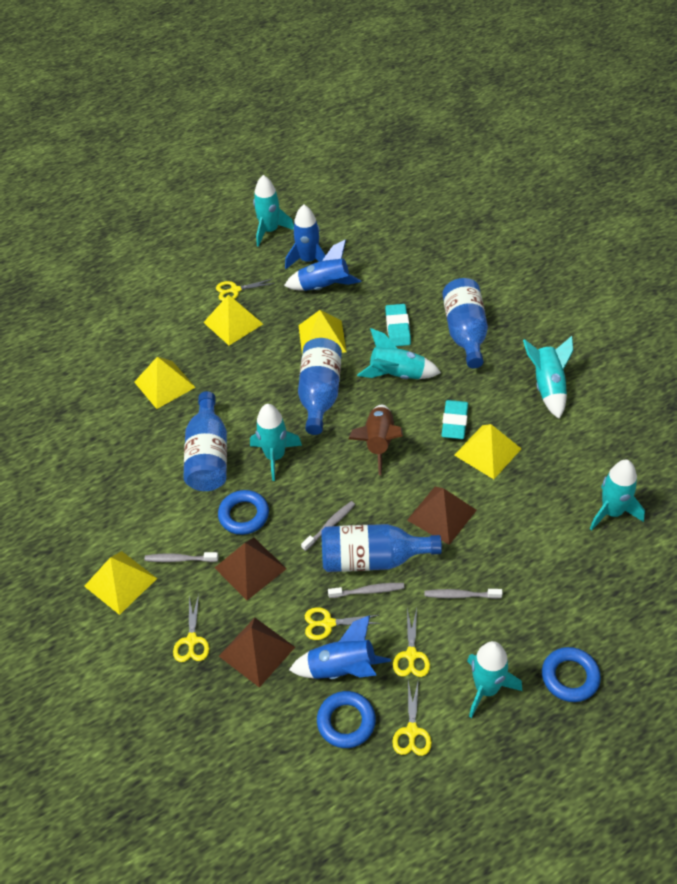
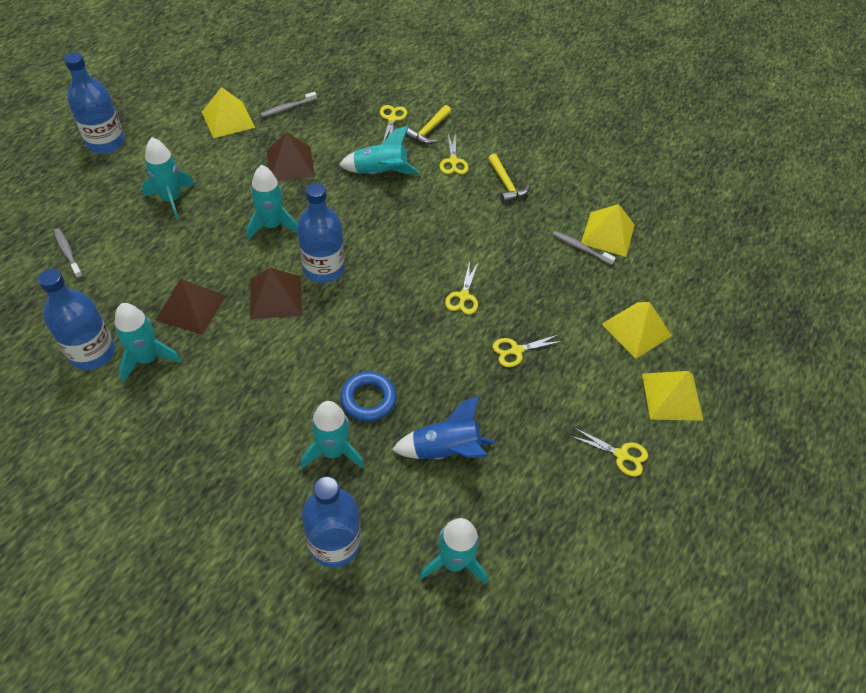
blue ring: [218,490,269,535] [317,691,376,748] [542,647,601,702] = 3 -> [340,371,396,422] = 1
blue rocket: [284,239,361,291] [285,204,326,269] [289,615,391,679] = 3 -> [392,396,495,460] = 1
brown rocket: [348,405,403,475] = 1 -> none = 0
grey toothbrush: [144,552,218,562] [301,501,355,551] [328,583,405,598] [425,589,503,599] = 4 -> [54,228,83,278] [260,92,317,117] [552,231,616,265] = 3
turquoise eraser: [385,304,411,346] [441,400,468,439] = 2 -> none = 0
yellow hammer: none = 0 -> [405,105,451,144] [488,154,530,203] = 2
yellow pyramid: [84,551,157,615] [134,357,196,409] [203,295,263,345] [299,310,346,353] [454,424,521,479] = 5 -> [202,87,255,138] [582,204,635,257] [602,302,672,359] [642,371,703,421] = 4

